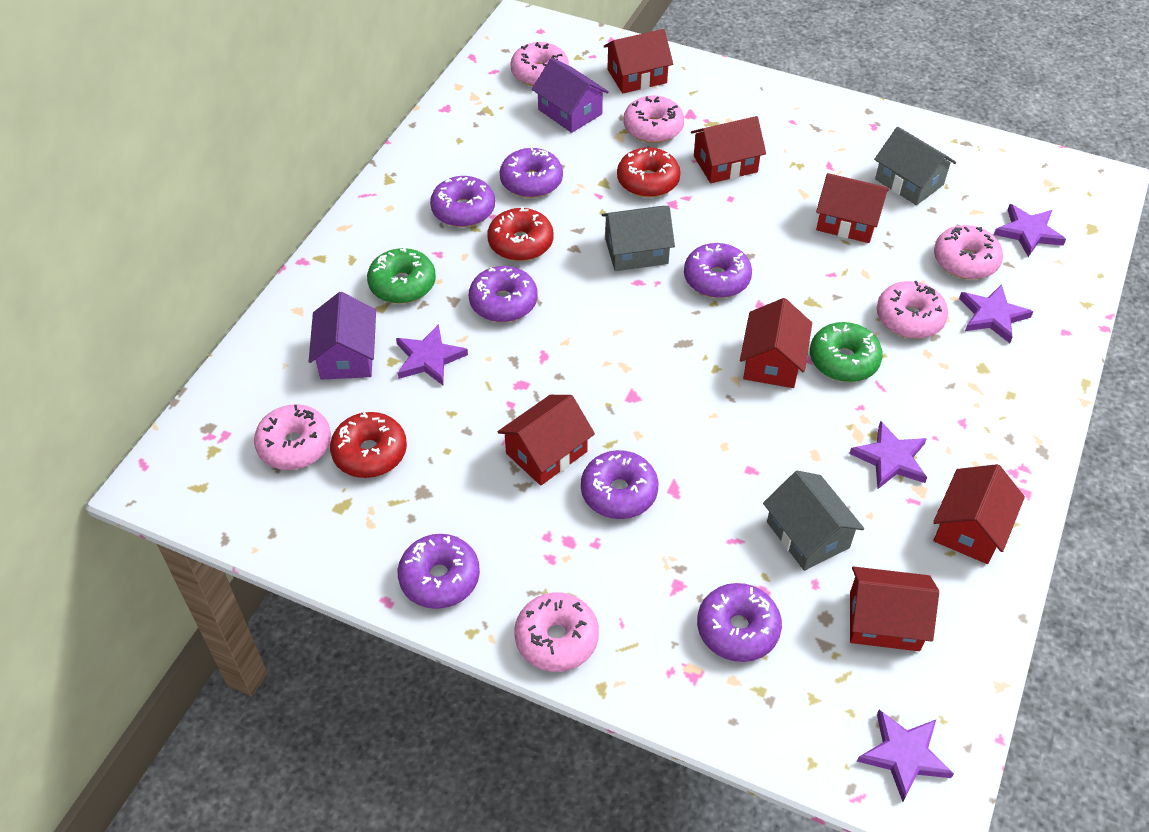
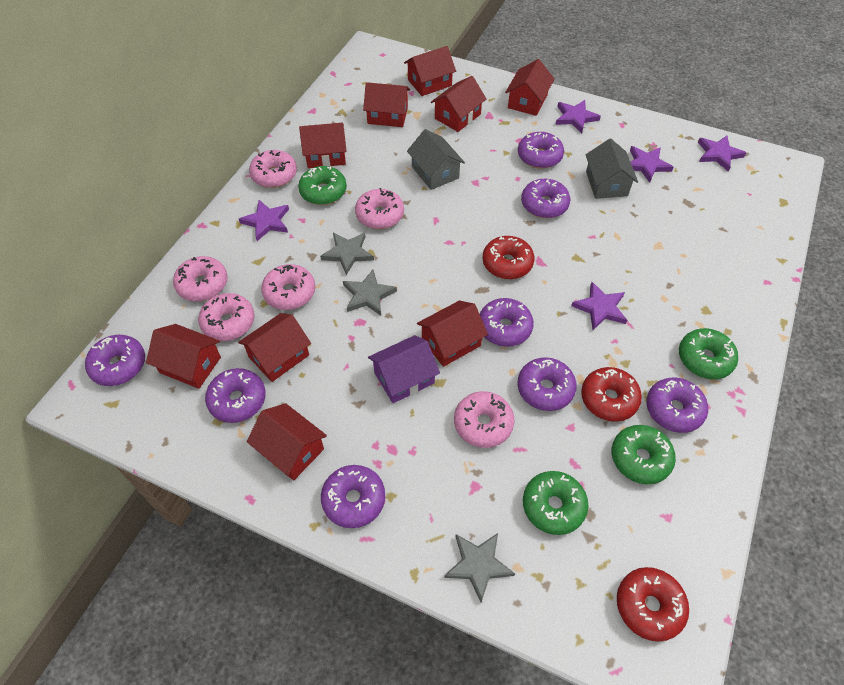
green donut: [367,247,436,304] [810,322,883,382] = 2 -> [298,166,347,205] [523,471,588,535] [612,425,676,484] [679,328,738,379] = 4
grey house: [601,206,675,271] [763,471,864,571] [874,127,956,205] = 3 -> [407,129,465,190] [586,138,638,199] = 2
grey star: none = 0 -> [320,233,374,275] [343,270,397,316] [444,533,515,602] = 3
purple donut: [398,534,480,609] [430,176,495,227] [469,266,537,322] [500,147,563,198] [581,450,658,519] [684,243,752,298] [697,583,782,662] = 7 -> [85,335,145,386] [205,368,266,423] [321,465,385,528] [480,298,534,347] [517,357,577,411] [518,132,564,169] [521,179,570,218] [646,378,708,433] = 8
purple house: [309,292,376,380] [532,58,609,133] = 2 -> [368,335,440,403] = 1
red house: [497,395,595,485] [604,29,673,93] [691,116,766,183] [740,298,812,388] [816,173,889,243] [850,567,939,651] [933,464,1025,564] = 7 -> [146,324,221,389] [238,313,311,382] [247,403,327,480] [299,122,347,168] [363,82,410,127] [404,46,456,96] [417,300,488,367] [431,76,486,132] [505,59,554,116] = 9

